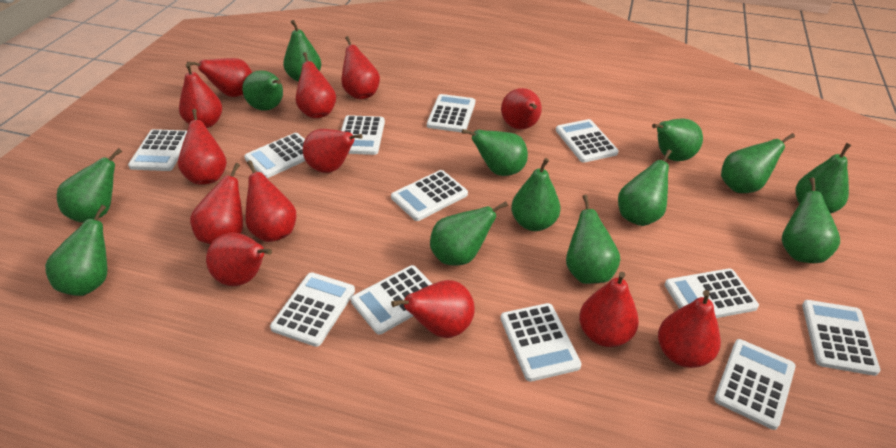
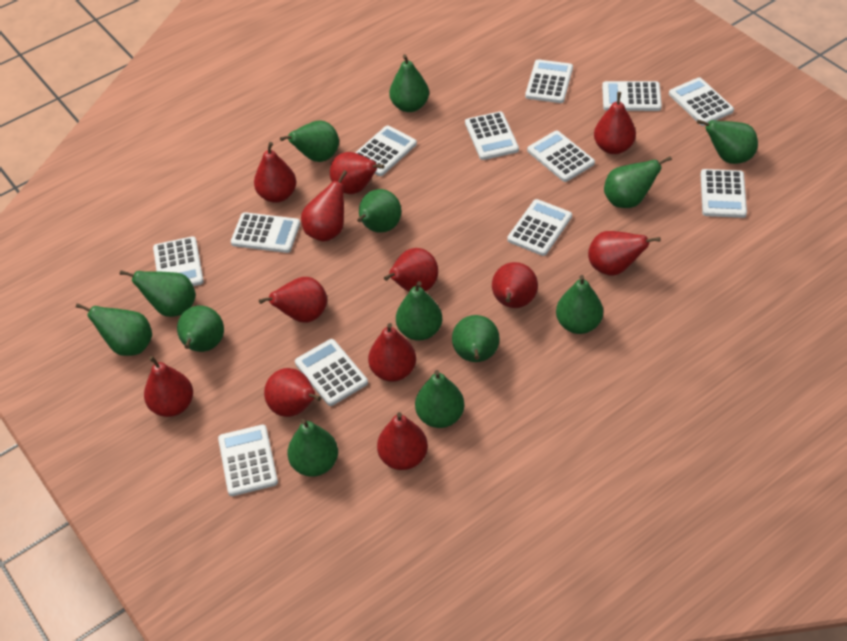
red pear: [178,109,227,185] [179,63,222,128] [187,58,252,97] [190,163,243,244] [206,233,272,286] [245,160,296,242] [296,52,336,118] [303,129,363,173] [342,36,380,99] [391,280,475,338] [501,88,542,130] [579,272,639,347] [658,290,721,368] = 13 -> [144,356,193,417] [254,142,296,203] [259,277,327,323] [264,368,321,417] [301,170,347,242] [330,152,384,194] [368,323,416,382] [377,412,428,470] [384,248,438,291] [492,262,538,308] [588,231,661,276] [594,92,636,154] = 12

